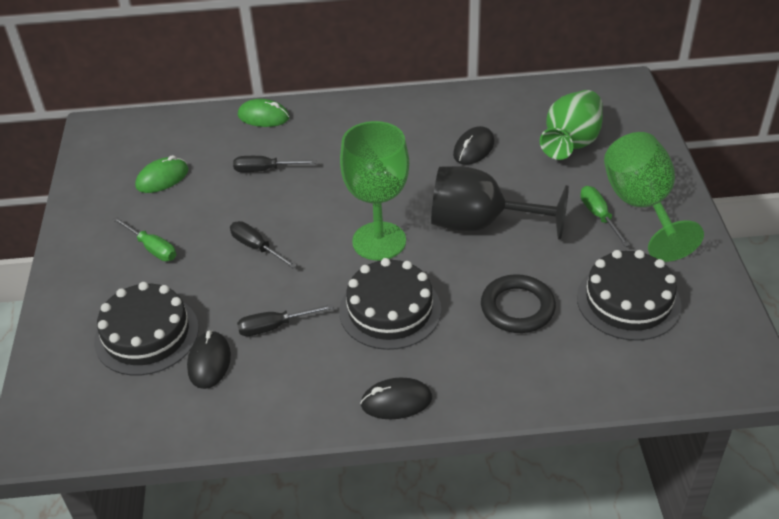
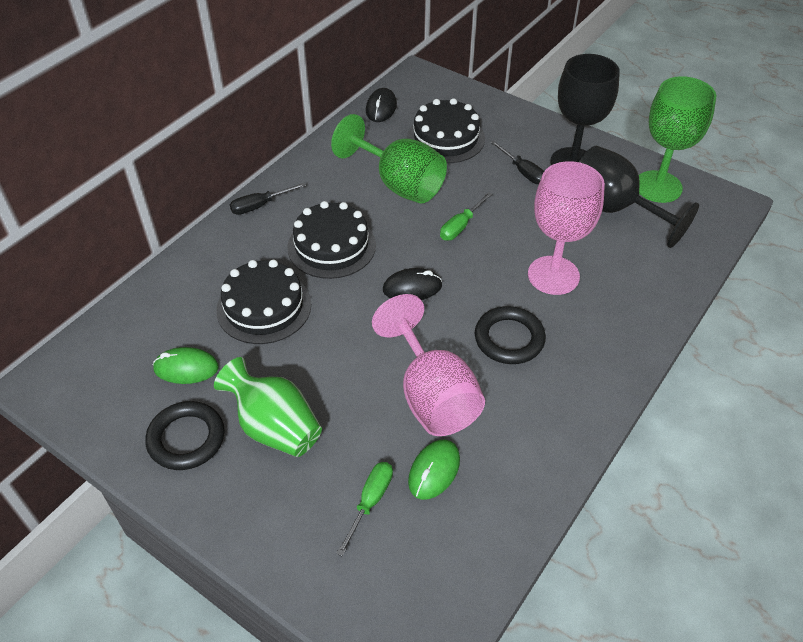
black goblet: [431,166,569,240] = 1 -> [550,54,620,165] [579,145,699,248] = 2
black mouse: [187,330,231,389] [360,377,432,419] [453,126,494,165] = 3 -> [366,88,397,122] [383,268,442,300] = 2
black ring: [481,274,556,333] = 1 -> [145,401,225,470] [475,306,546,364] = 2
black screwdriver: [230,221,297,268] [233,156,316,172] [237,304,334,336] = 3 -> [230,183,306,215] [491,141,544,184] = 2
pink goblet: none = 0 -> [372,294,485,436] [528,161,605,295] = 2

